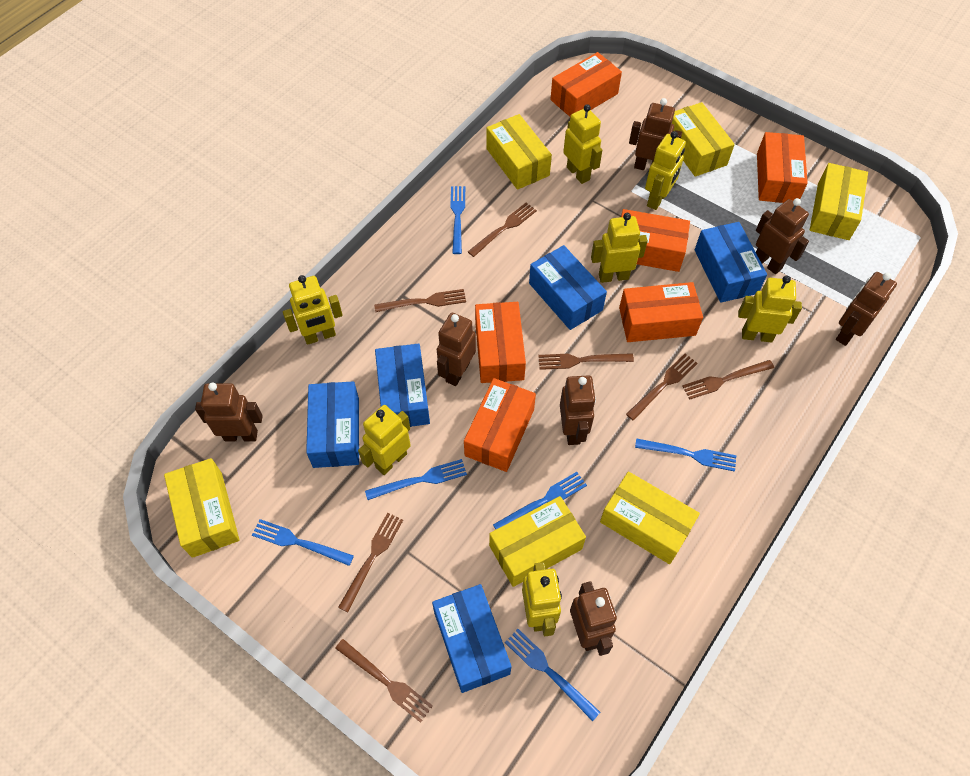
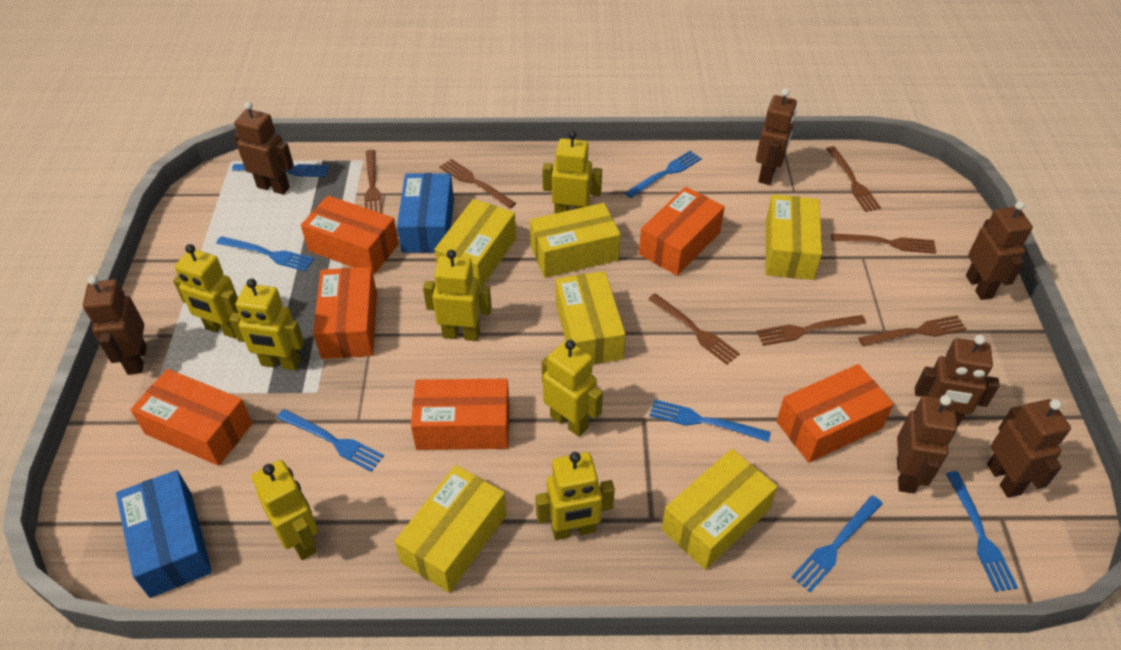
blue box: [306,381,359,468] [375,344,430,427] [432,584,511,693] [529,245,607,330] [695,222,767,303] = 5 -> [116,470,212,598] [397,173,454,253] = 2
blue fork: [252,519,354,566] [365,459,467,500] [450,186,465,254] [493,472,587,529] [505,629,600,721] [635,438,736,472] = 6 -> [216,236,314,271] [232,164,329,177] [277,409,384,472] [625,151,702,198] [649,399,771,442] [792,495,883,592] [946,471,1018,592] = 7

